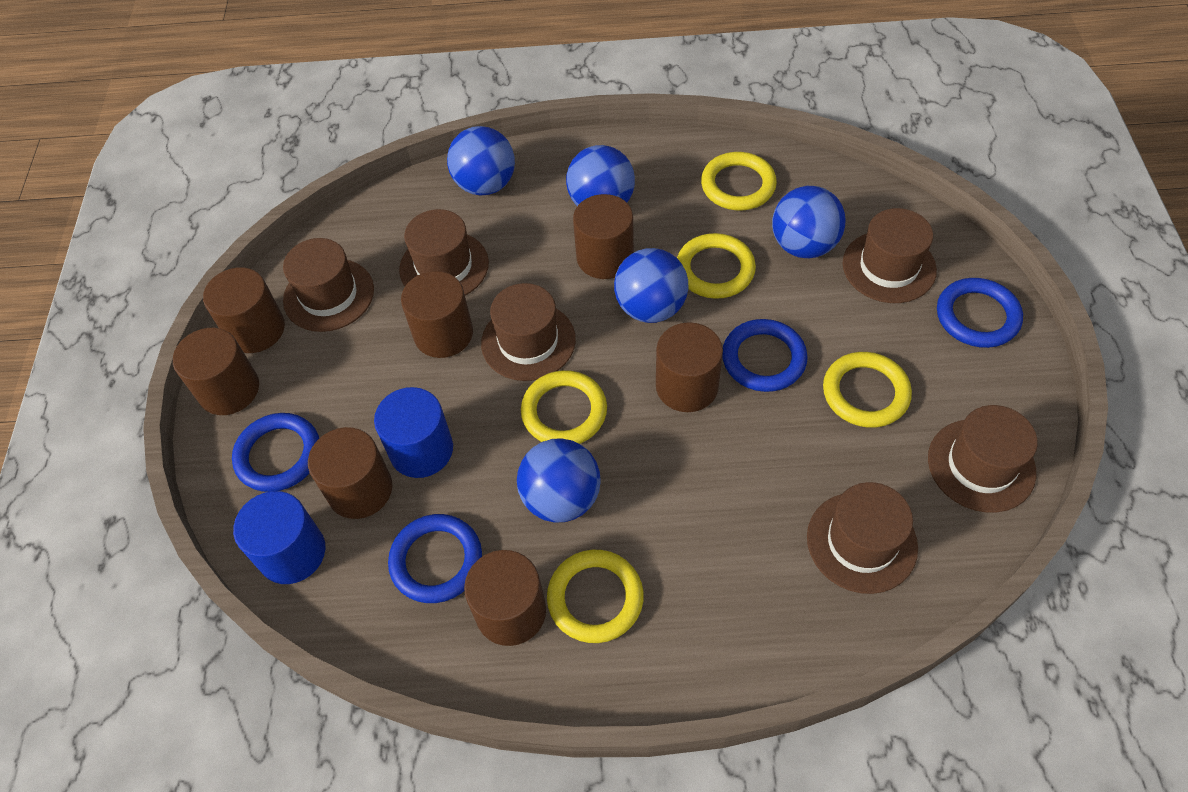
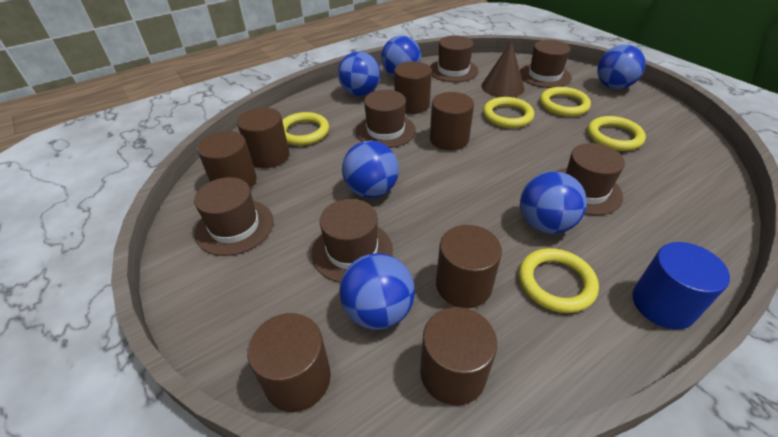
blue ball: [447,126,515,195] [517,438,601,523] [566,145,635,206] [614,248,688,323] [772,186,846,258] = 5 -> [338,51,380,96] [339,253,415,330] [342,141,399,198] [381,35,421,77] [520,171,587,234] [597,44,645,89] = 6
blue cylinder: [233,491,326,584] [374,387,453,478] = 2 -> [632,242,730,329] = 1
blue ring: [232,413,319,492] [388,514,482,603] [722,319,808,392] [937,278,1023,348] = 4 -> none = 0
brown cone: none = 0 -> [482,41,524,97] = 1

